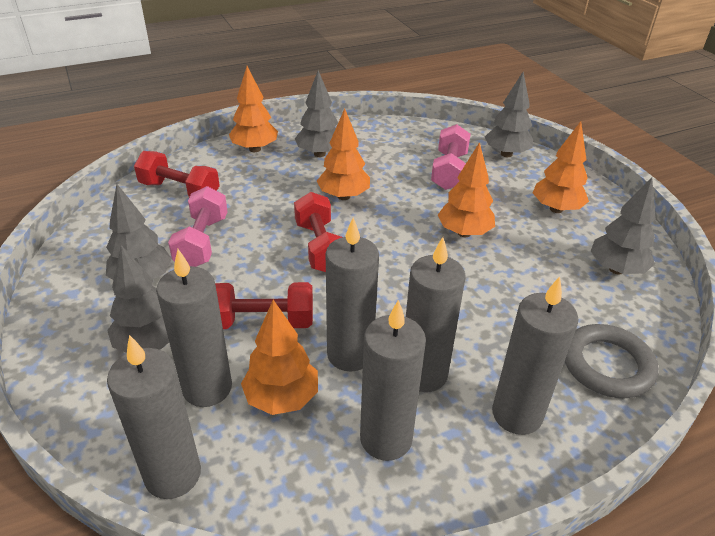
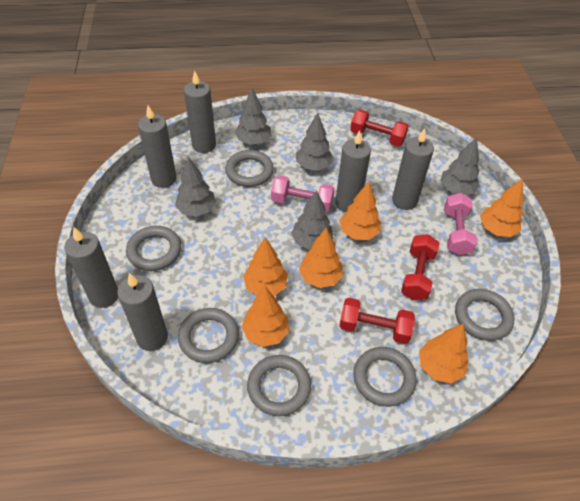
grey ring: [565,324,659,398] = 1 -> [126,226,181,271] [178,308,239,363] [225,150,274,187] [247,355,311,416] [353,347,417,407] [455,289,515,341] = 6
orange tree: [229,66,278,152] [241,300,318,415] [317,108,370,200] [438,142,495,237] [533,121,589,213] = 5 -> [242,286,289,347] [243,237,288,296] [299,228,343,288] [340,181,381,240] [419,324,468,383] [480,178,523,237] = 6

